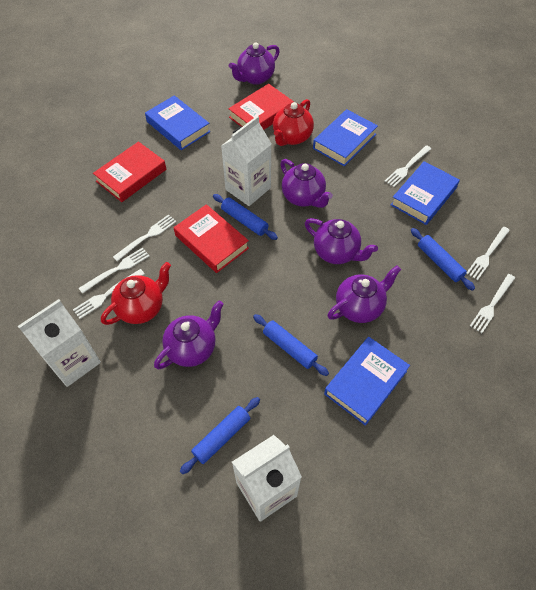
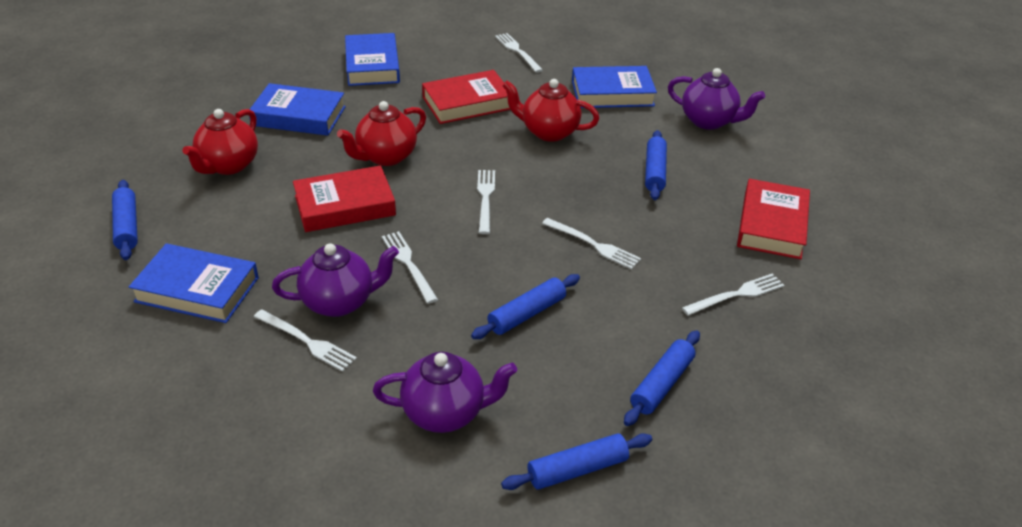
blue rolling pin: [180,397,260,474] [213,194,278,240] [253,314,329,376] [411,228,475,291] = 4 -> [112,180,138,260] [471,274,580,339] [501,433,652,490] [624,330,700,426] [645,130,667,200] = 5
purple teapot: [154,301,223,369] [229,42,280,85] [280,159,333,208] [305,218,378,264] [327,266,401,323] = 5 -> [272,243,399,317] [373,352,517,433] [668,68,765,130] = 3
red teapot: [101,262,171,325] [273,99,314,146] = 2 -> [183,109,258,175] [337,101,426,166] [502,79,600,142] = 3
white carton: [18,299,101,387] [221,116,271,206] [232,435,302,522] = 3 -> none = 0

